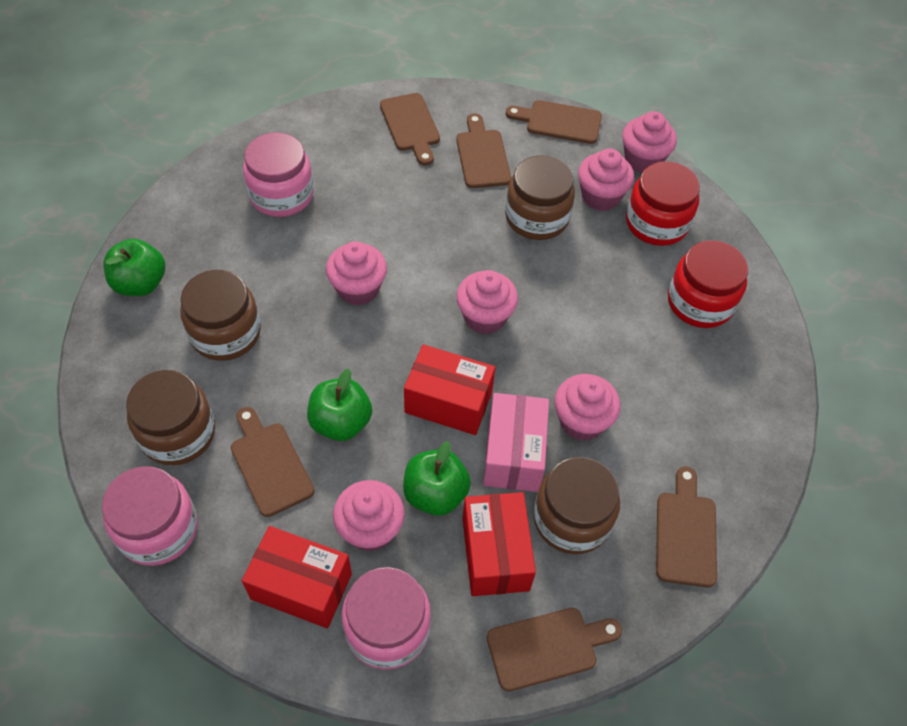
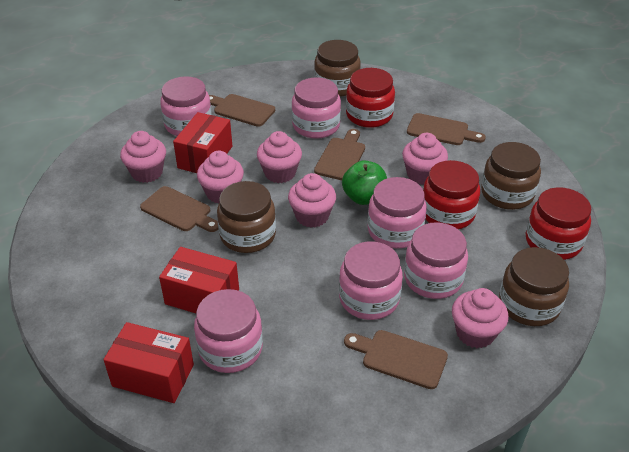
brown cutting board: [231,407,314,517] [380,93,440,166] [456,113,511,188] [487,608,622,692] [506,100,602,144] [656,466,717,587] = 6 -> [140,186,218,232] [209,94,275,127] [314,129,365,180] [344,330,448,389] [407,113,486,145] = 5
green apple: [103,239,165,296] [307,369,372,441] [403,441,471,516] = 3 -> [342,160,387,205] = 1
pink box: [483,393,549,492] = 1 -> none = 0
pink jar: [102,466,198,566] [243,132,314,217] [342,567,431,670] = 3 -> [160,76,212,136] [194,289,263,373] [292,78,341,139] [339,241,403,320] [368,177,427,249] [404,222,468,299] = 6
red jar: [626,161,700,246] [668,240,748,328] = 2 -> [346,68,395,128] [423,160,480,229] [526,187,591,260] = 3

